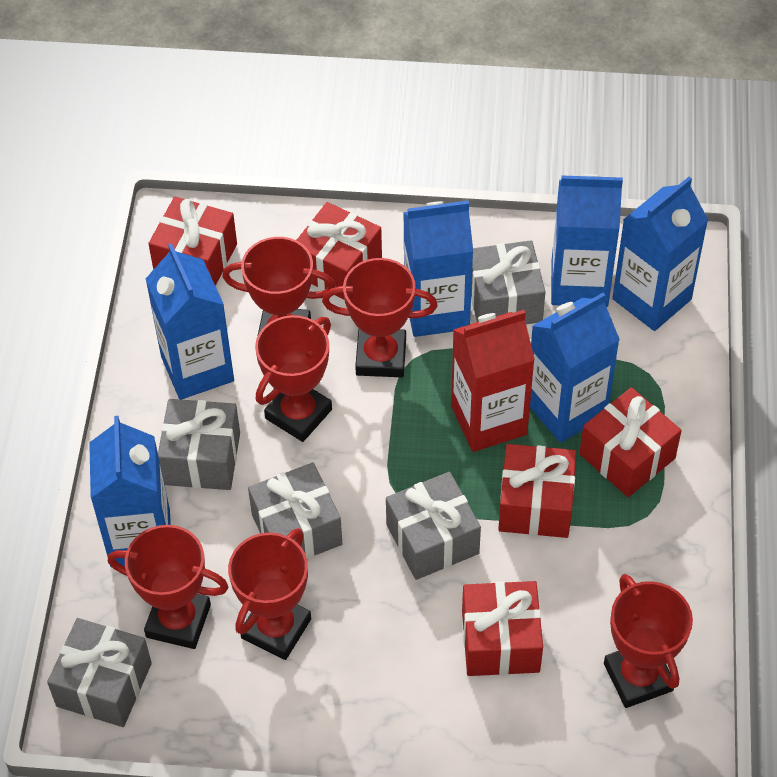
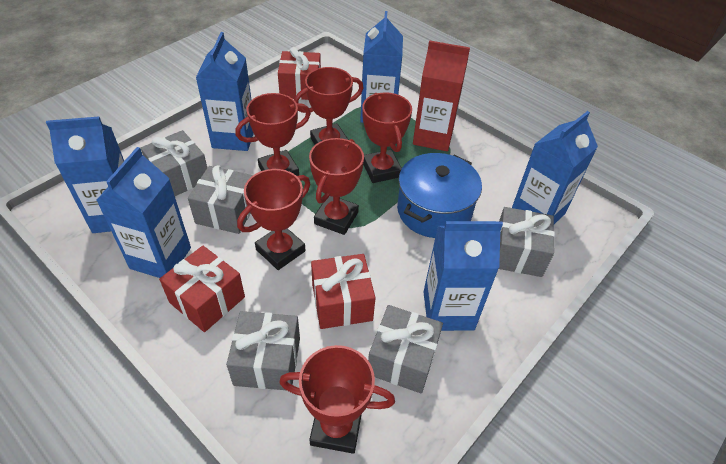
blue pot: none = 0 -> [397,153,482,238] = 1
red gift: [148,196,237,286] [296,202,382,299] [462,581,543,676] [498,444,576,538] [579,387,682,497] = 5 -> [159,246,245,332] [278,47,321,100] [311,254,376,329] = 3

